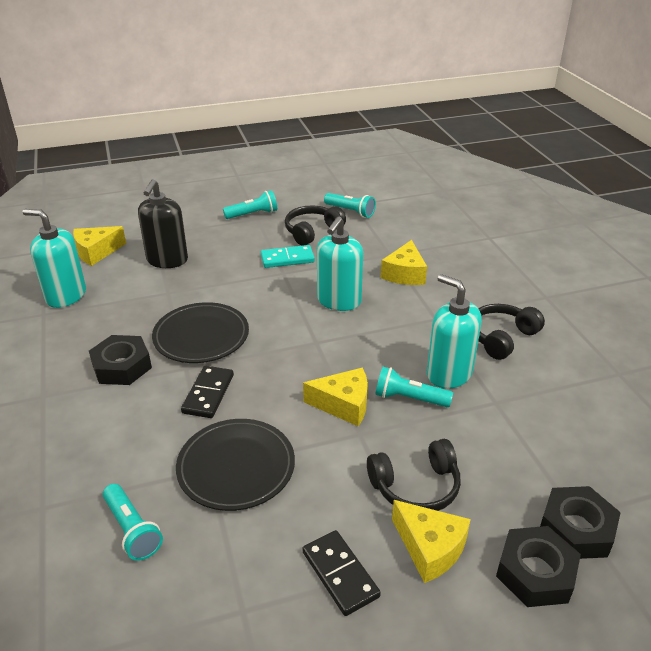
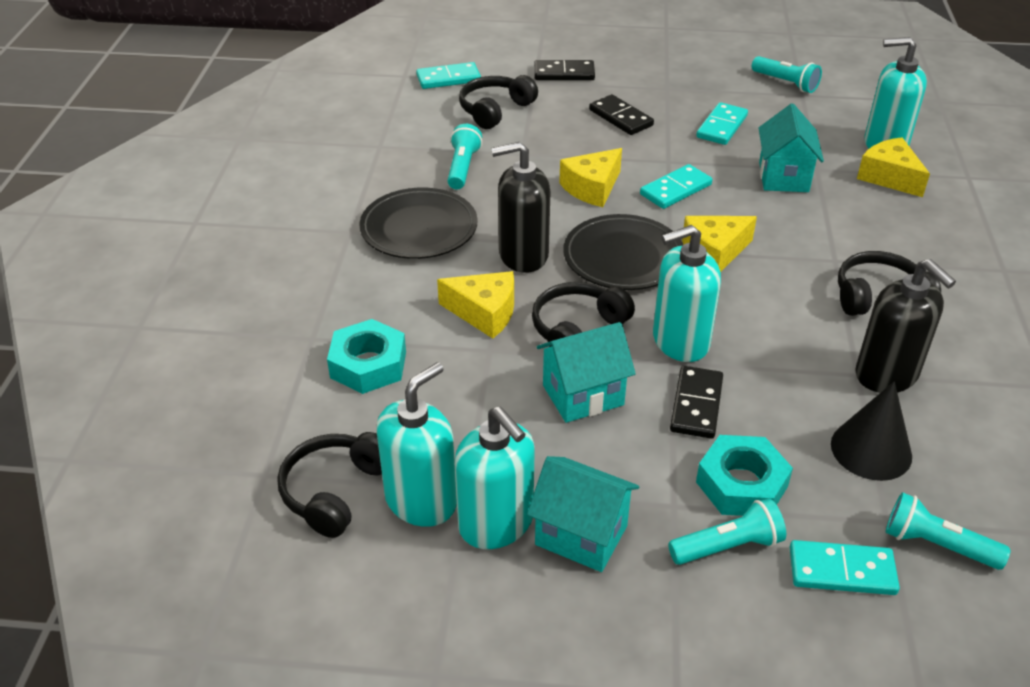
black cone: none = 0 -> [831,381,912,481] = 1
black domino: [181,366,234,418] [302,530,381,616] = 2 -> [534,60,595,80] [589,94,654,135] [670,366,723,439] = 3
black headphones: [285,205,346,246] [367,439,461,511] [478,304,545,360] = 3 -> [277,432,382,538] [459,75,538,129] [532,282,635,347] [838,251,941,316] = 4
black nut: [89,335,152,385] [496,526,581,607] [540,486,621,559] = 3 -> none = 0
black soap dispenser: [138,179,188,268] = 1 -> [491,142,550,273] [855,259,956,393] = 2
turquoise domino: [261,245,315,268] = 1 -> [416,62,481,89] [640,164,712,209] [696,102,748,145] [790,540,900,595] = 4
turquoise house: none = 0 -> [527,456,639,572] [537,322,636,423] [758,104,824,192] = 3
turquoise nut: none = 0 -> [327,319,406,394] [696,435,793,516] = 2
turquoise soap dispenser: [23,209,86,308] [317,216,363,311] [427,274,482,389] = 3 -> [376,362,457,527] [455,407,534,549] [653,225,721,362] [864,37,927,148] = 4

